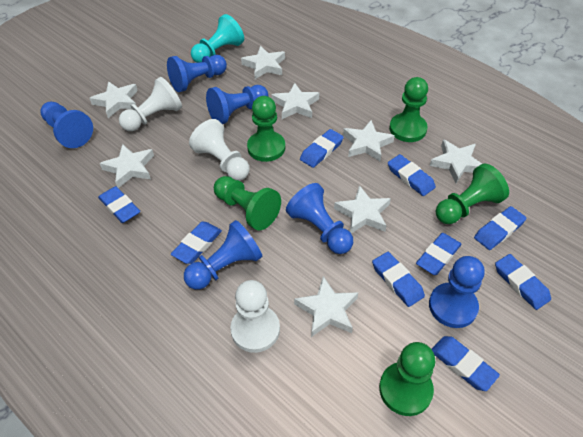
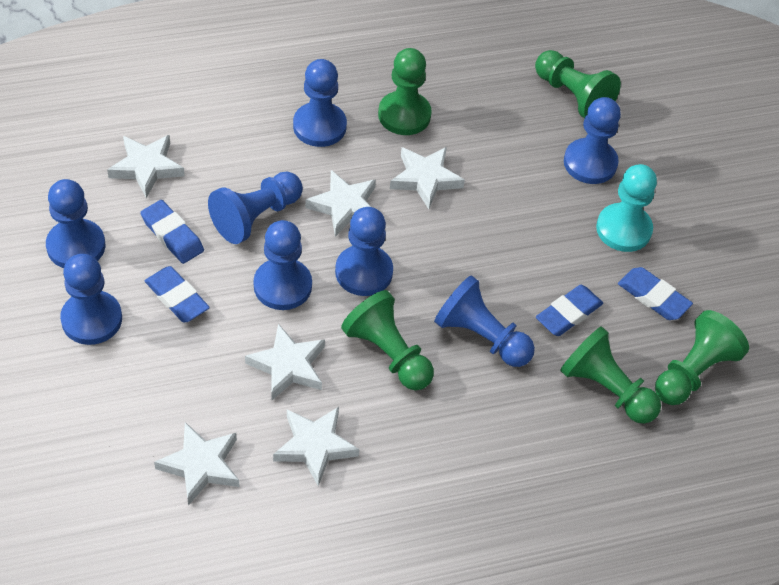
blue eraser: [98,186,140,223] [171,221,222,264] [300,129,344,168] [372,252,425,307] [388,154,436,196] [416,233,462,275] [432,336,500,391] [474,206,527,250] [495,254,551,310] = 9 -> [140,200,204,264] [145,266,210,322] [536,285,603,336] [618,267,693,320] = 4
blue pawn: [40,102,93,148] [167,55,227,92] [184,220,262,290] [206,85,268,124] [286,183,353,254] [429,256,485,328] = 6 -> [46,179,106,268] [60,254,122,345] [208,172,303,244] [254,220,312,310] [293,59,347,147] [335,207,393,296] [434,275,535,367] [564,97,621,184] = 8
white pawn: [119,77,182,131] [189,119,250,181] [230,280,280,353] = 3 -> none = 0
white star: [89,81,138,118] [100,144,154,188] [241,46,285,79] [272,83,319,119] [294,276,358,337] [334,185,391,233] [343,120,395,161] [430,139,482,183] = 8 -> [107,135,185,198] [154,422,239,506] [245,324,325,400] [273,407,359,486] [305,170,376,237] [390,147,465,209] = 6

